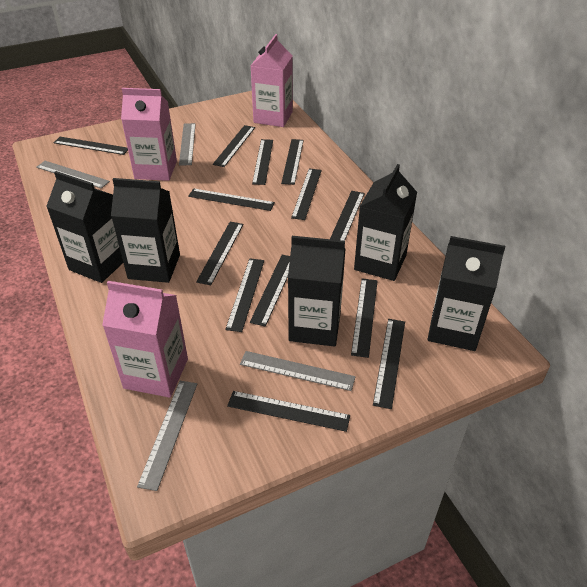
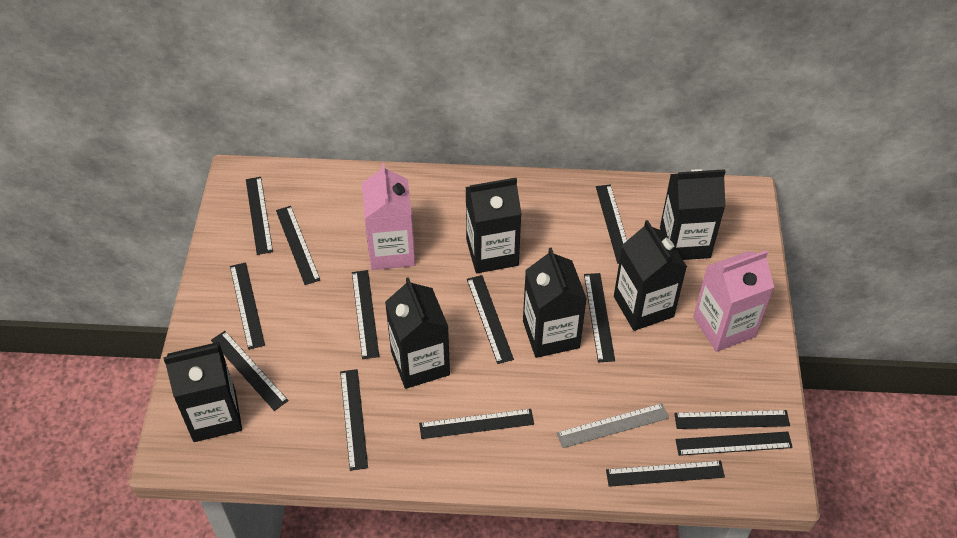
black carton: [46,171,123,283] [111,178,180,283] [288,236,345,347] [354,164,417,281] [427,236,505,351] = 5 -> [163,342,242,442] [385,277,450,389] [465,178,522,273] [523,247,587,358] [614,220,687,331] [660,169,726,260] = 6
grey ruler: [36,161,110,188] [137,381,197,491] [179,123,196,166] [240,351,356,391] = 4 -> [557,403,669,448] = 1
pink carton: [102,281,188,398] [121,88,177,181] [251,34,293,127] = 3 -> [362,163,416,270] [693,250,774,352] = 2

